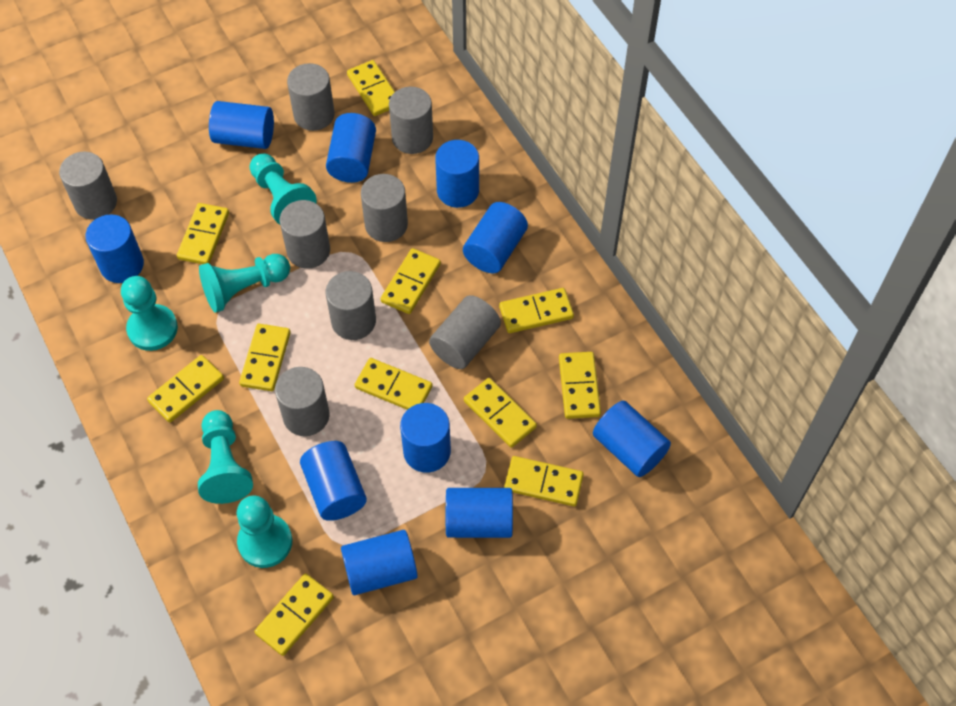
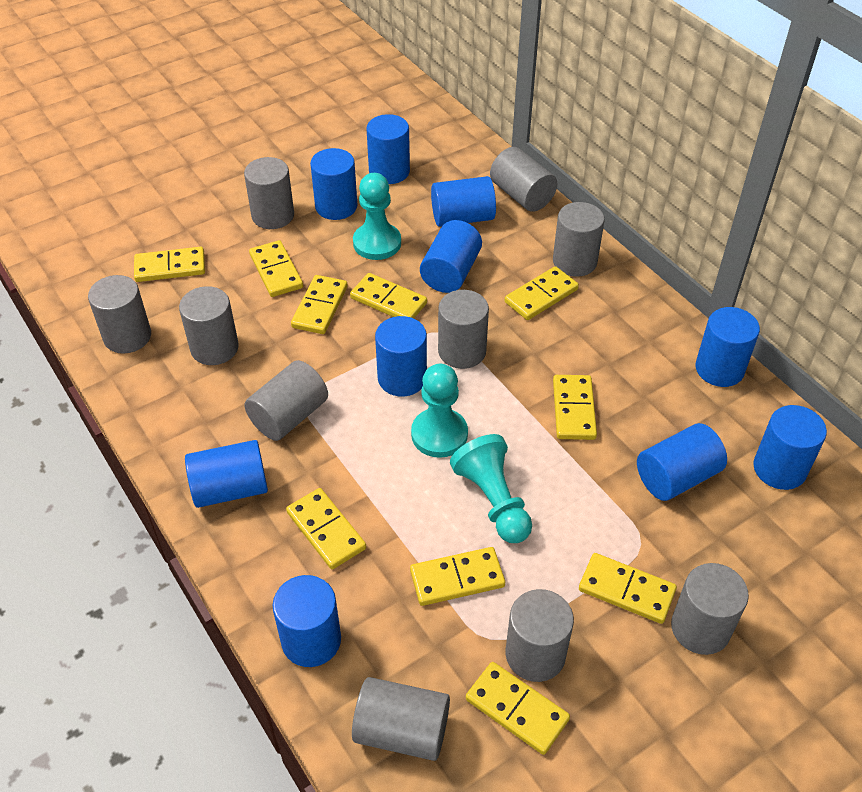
grey cylinder: [59,152,117,220] [275,367,330,436] [279,200,330,269] [287,63,335,131] [326,271,376,340] [361,174,408,242] [389,87,433,154] [429,295,501,369] = 8 -> [88,275,151,354] [179,286,239,365] [244,157,294,229] [244,360,328,441] [352,677,450,761] [438,290,489,369] [490,147,557,212] [506,589,574,682] [553,202,605,277] [671,563,749,655] = 10
turquoise pawn: [121,276,178,351] [198,410,253,504] [199,254,290,313] [237,495,292,568] [250,154,317,225] = 5 -> [353,173,401,260] [411,364,468,458] [450,434,532,543] = 3
yellow domino: [147,355,224,423] [177,203,229,264] [239,324,291,391] [254,573,334,656] [347,60,395,116] [355,358,432,410] [380,248,441,314] [464,378,537,448] [499,288,574,333] [504,456,584,506] [559,352,601,419] = 11 -> [134,247,205,282] [249,240,303,297] [286,488,366,569] [291,275,348,334] [350,273,427,318] [410,547,505,606] [466,662,570,755] [505,266,579,320] [553,375,597,440] [579,553,677,624] = 10

